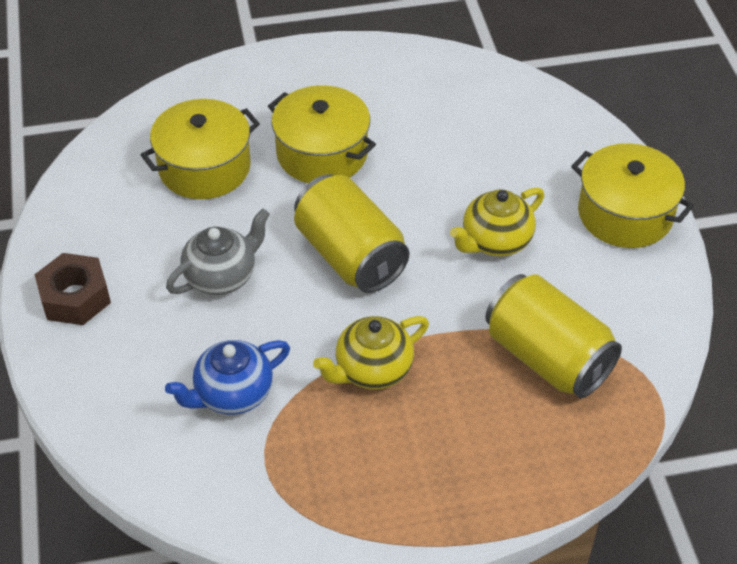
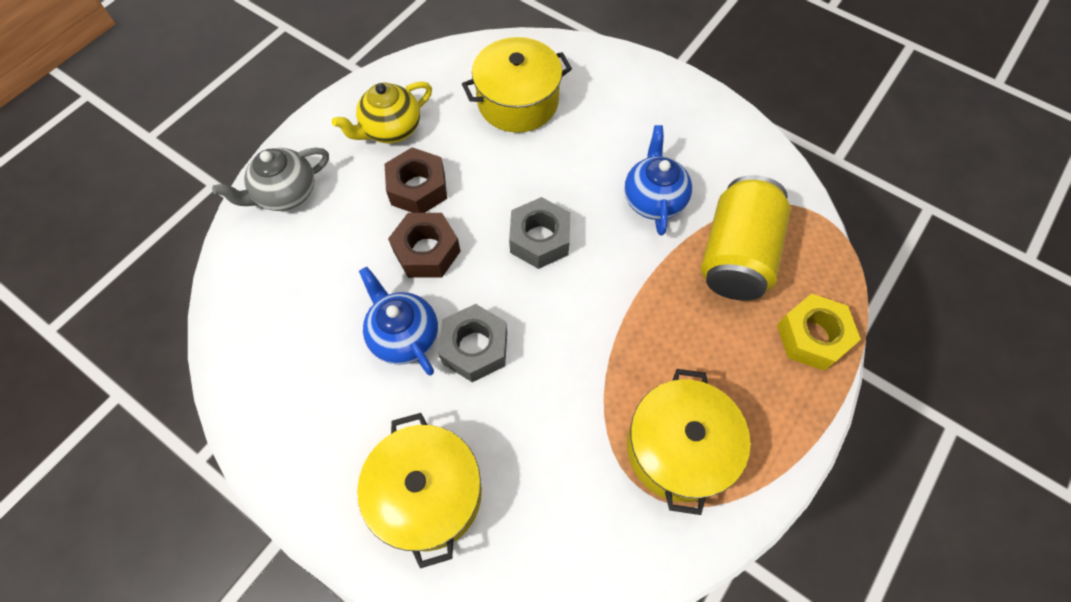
blue teapot: [165,340,290,415] = 1 -> [359,267,438,375] [624,125,692,236] = 2
brown nut: [34,253,111,325] = 1 -> [385,147,447,213] [388,213,461,278] = 2
grey nut: none = 0 -> [439,304,507,382] [509,197,570,269] = 2
yellow can: [294,174,409,293] [485,274,622,398] = 2 -> [701,175,791,301] = 1
yellow nut: none = 0 -> [777,294,861,371] = 1
yellow teapot: [313,316,429,389] [450,187,544,256] = 2 -> [332,81,432,144] = 1

